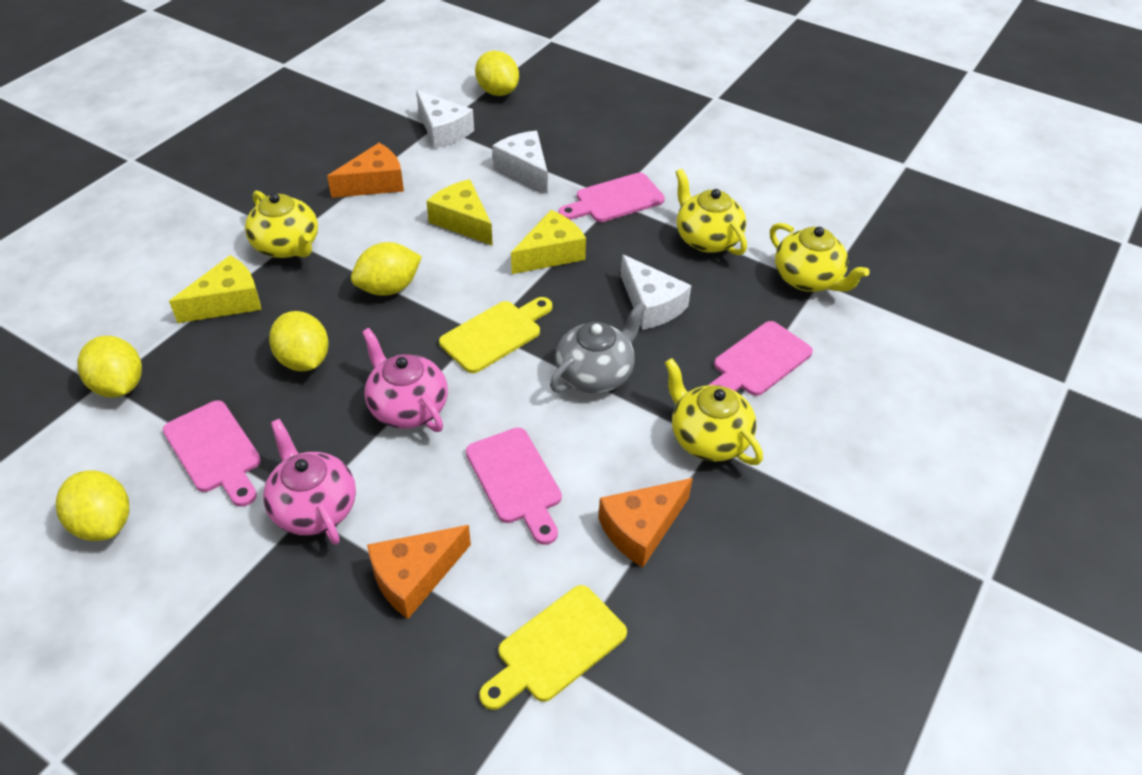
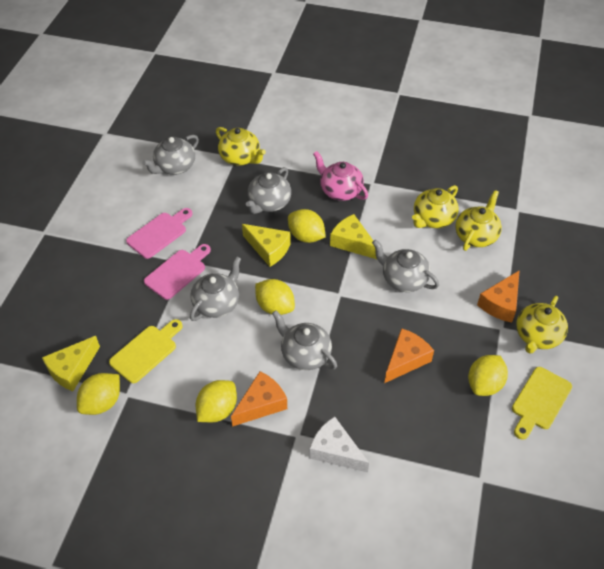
grey teapot: [550,302,646,393] = 1 -> [142,135,199,175] [190,257,241,321] [246,167,291,214] [272,311,337,370] [372,240,439,292] = 5
pink cutting board: [163,400,261,507] [466,428,562,545] [558,173,665,222] [709,321,813,396] = 4 -> [126,208,192,259] [144,244,211,300] = 2
pink teapot: [263,419,356,545] [362,328,448,432] = 2 -> [313,151,368,201] = 1
white cheese: [416,91,474,149] [492,131,548,194] [621,254,691,330] = 3 -> [309,416,369,472] = 1

